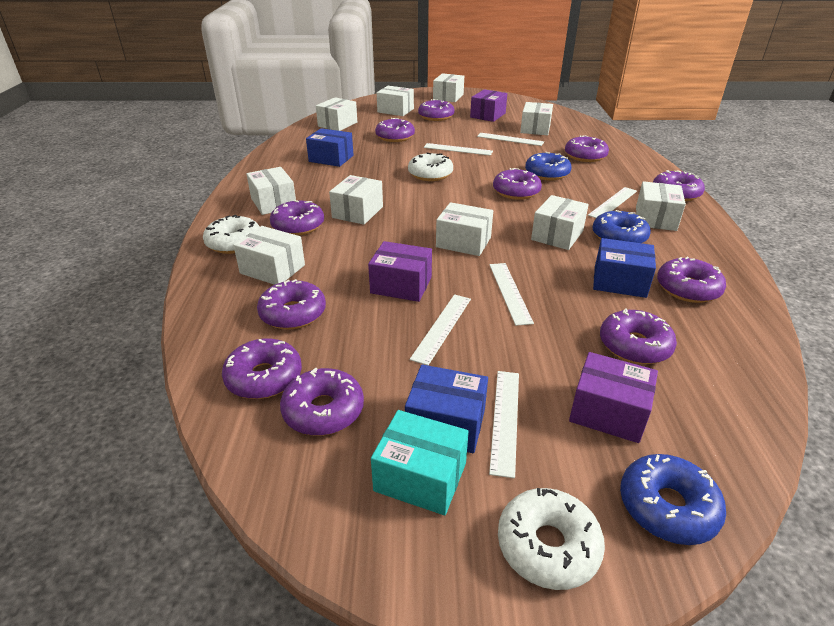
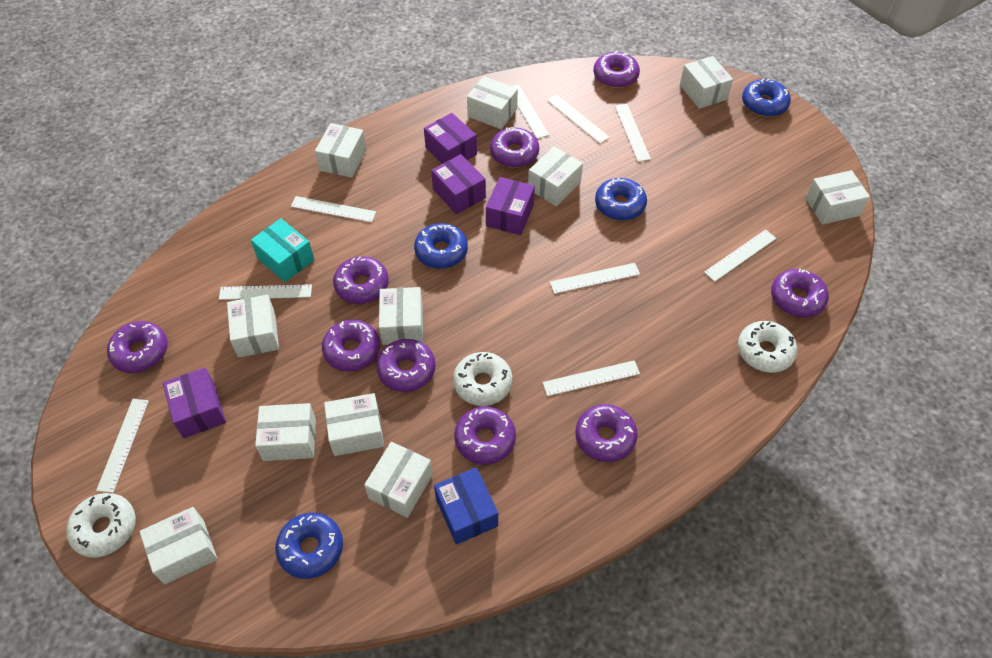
blue box: [306,128,354,167] [405,364,488,453] [593,238,656,298] = 3 -> [434,467,498,544] = 1
blue donut: [525,152,572,180] [592,210,651,243] [620,454,726,545] = 3 -> [275,513,343,579] [414,223,468,269] [595,178,647,221] [742,79,791,117] = 4
purple box: [368,241,432,302] [470,89,507,122] [569,352,658,443] = 3 -> [163,368,226,438] [424,113,477,164] [431,154,486,214] [486,177,535,235] = 4
purple donut: [222,338,302,399] [257,279,326,330] [270,200,324,236] [280,368,364,436] [375,118,415,142] [418,99,455,121] [493,168,542,200] [565,135,609,162] [600,308,677,364] [653,170,705,201] [657,257,726,303] = 11 -> [107,321,168,373] [322,319,380,371] [333,256,389,304] [376,339,436,392] [454,406,516,465] [490,127,539,168] [575,404,638,462] [594,51,640,88] [771,268,829,317] = 9
white box: [233,226,305,285] [246,167,296,215] [316,97,357,131] [329,175,383,225] [377,86,414,116] [433,73,464,102] [436,202,493,256] [520,102,553,135] [531,195,589,250] [636,181,686,231] = 10 -> [140,507,217,584] [227,295,279,357] [255,403,316,461] [315,123,367,178] [324,393,384,456] [364,442,433,518] [379,287,423,345] [467,76,518,129] [528,147,583,206] [680,56,733,109] [805,170,870,225] = 11
white ruler: [410,294,471,365] [424,143,493,156] [477,133,544,146] [489,263,534,326] [489,371,519,478] [588,187,637,218] = 6 -> [96,399,149,493] [219,284,312,300] [291,196,376,223] [512,84,549,139] [542,360,640,396] [547,94,610,143] [550,263,640,294] [615,104,651,162] [704,229,776,282] = 9

